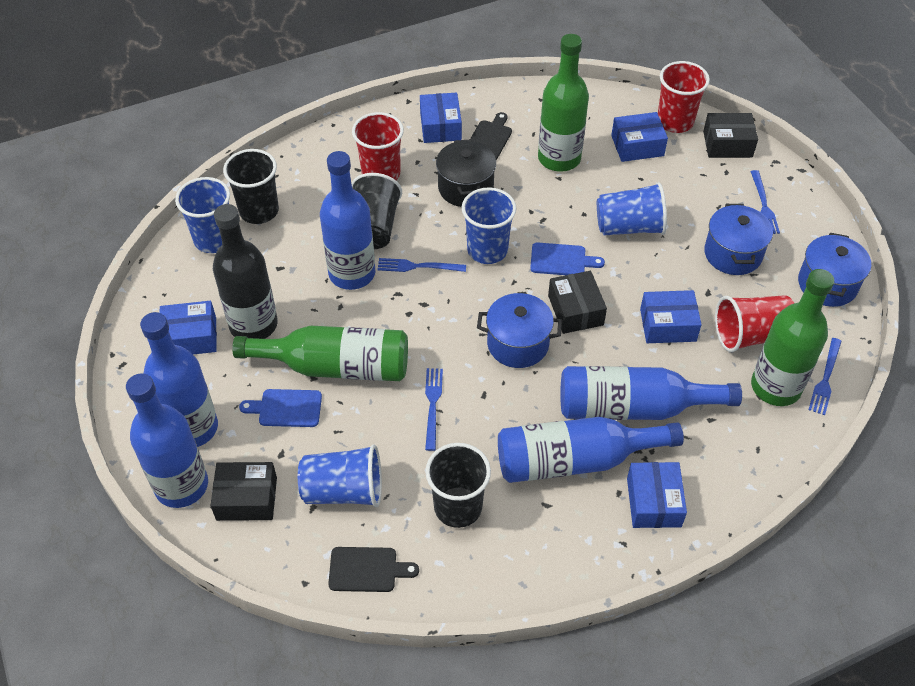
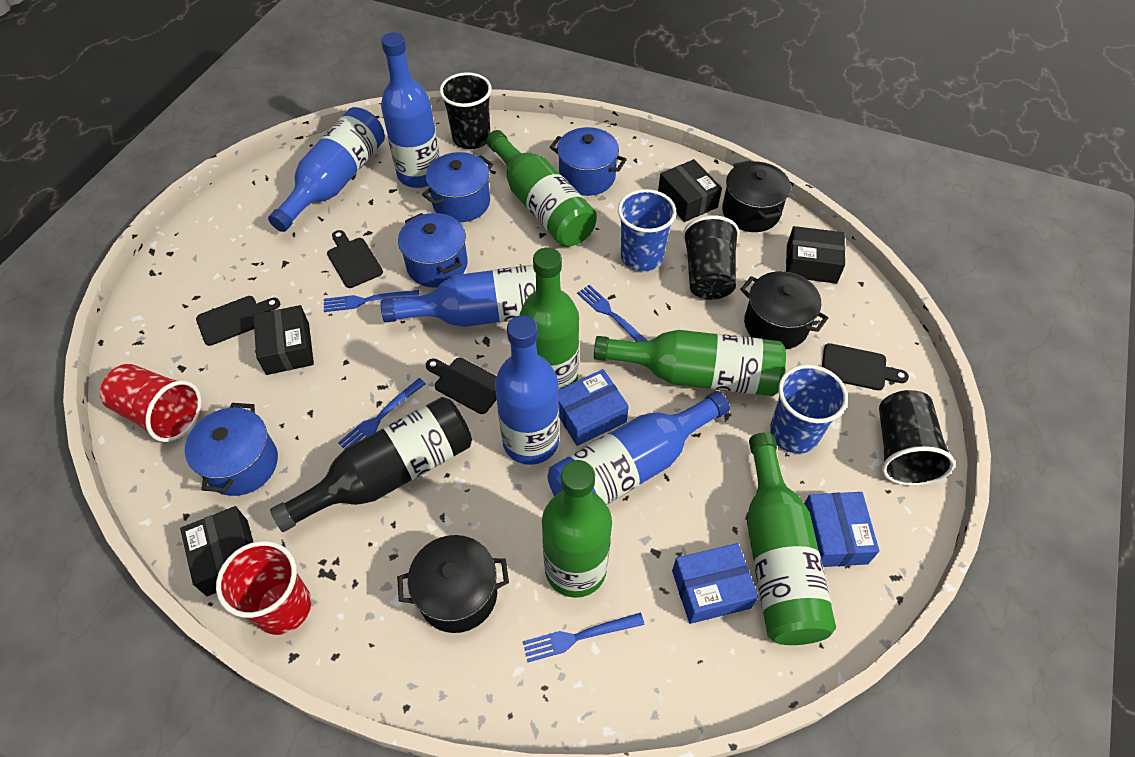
black box: [210,462,277,521] [548,271,607,334] [703,113,758,158] = 3 -> [180,506,253,596] [253,305,314,375] [658,159,722,222] [786,226,845,284] = 4
black cutting board: [328,547,419,592] [470,112,512,160] = 2 -> [196,296,280,346] [327,230,383,288] [426,358,497,414] [822,343,909,390] = 4
black pot: [436,139,496,207] = 1 -> [397,535,509,633] [722,160,791,232] [740,271,828,349] = 3
blue box: [160,301,217,355] [420,93,462,143] [611,112,668,162] [627,462,687,528] [640,290,702,343] = 5 -> [558,369,629,446] [672,543,758,624] [804,492,879,567] = 3
blue cup: [175,177,230,253] [298,444,382,507] [462,187,517,264] [597,182,667,235] = 4 -> [618,189,676,272] [770,365,848,454] = 2
blue cutting board: [239,389,322,427] [530,242,605,275] = 2 -> none = 0
blue pot: [477,293,562,368] [704,204,773,275] [798,233,871,307] = 3 -> [185,403,278,496] [398,213,468,288] [422,152,493,222] [550,127,627,196] = 4
green bottle: [232,326,408,381] [538,34,589,172] [751,269,834,406] = 3 -> [486,130,597,247] [519,247,579,389] [542,460,612,598] [594,330,786,396] [747,432,836,645] = 5
red cup: [352,112,404,180] [658,61,710,133] [715,295,794,352] = 3 -> [100,364,202,442] [216,541,311,635] = 2

